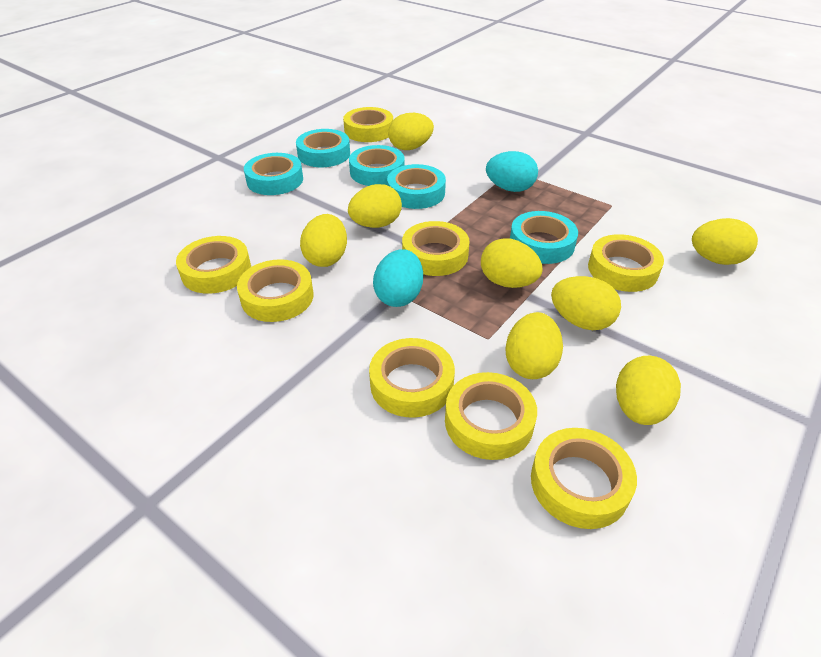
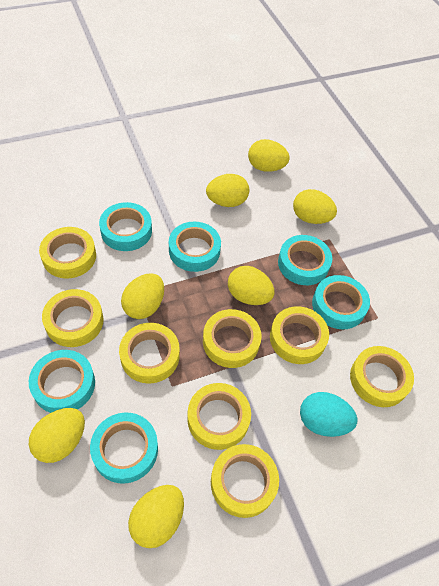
turquoise egg: [373,249,423,307] [486,151,538,192] = 2 -> [300,392,358,437] = 1
turquoise tape: [244,153,303,195] [296,129,350,167] [349,145,405,186] [387,164,446,209] [510,211,578,264] = 5 -> [29,350,95,413] [90,412,158,484] [99,202,152,251] [169,222,221,272] [278,235,332,285] [312,275,370,329] = 6
yellow egg: [300,214,347,267] [348,184,402,228] [388,113,434,150] [481,238,543,288] [505,312,563,379] [551,276,621,330] [616,356,681,425] [692,218,758,265] = 8 -> [29,408,85,463] [121,273,164,319] [128,485,184,548] [206,174,249,207] [228,266,275,305] [248,139,290,172] [293,189,337,224] = 7

